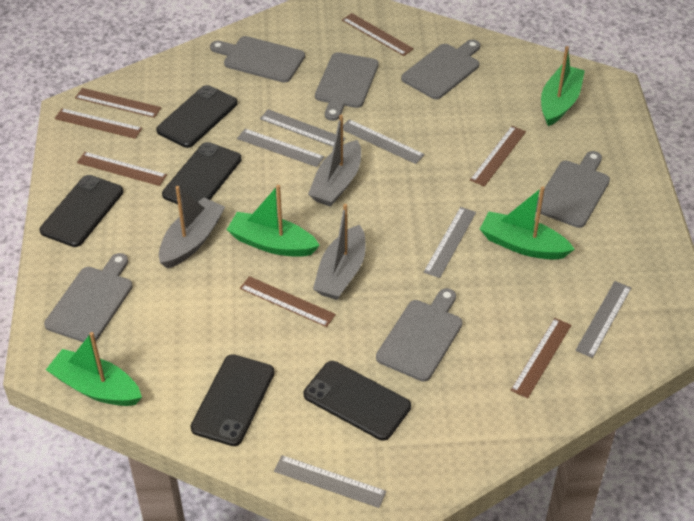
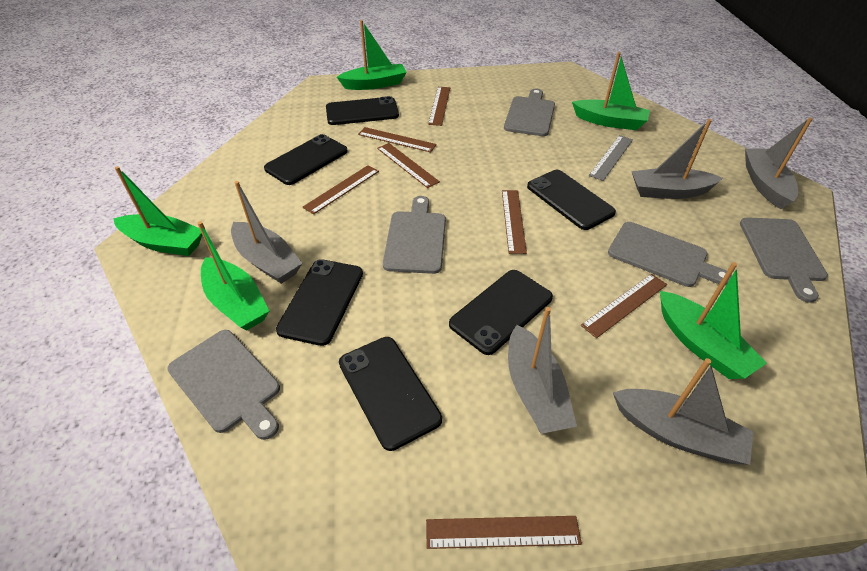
black phone: [40,175,123,247] [156,85,238,148] [162,142,242,204] [190,354,275,446] [304,361,411,441] = 5 -> [264,134,348,185] [276,259,363,346] [326,96,399,125] [339,337,442,451] [449,270,553,355] [527,170,616,230] = 6
green boat: [46,332,142,406] [227,185,320,257] [480,187,575,260] [541,46,585,126] = 4 -> [113,166,202,256] [197,221,269,331] [337,20,407,90] [572,52,650,130] [660,262,767,379] = 5
grey boat: [159,186,225,269] [308,115,361,207] [313,204,366,300] = 3 -> [231,181,303,284] [508,307,577,434] [613,358,754,465] [631,119,723,199] [745,118,812,209] = 5
grey cutting board: [44,253,133,342] [210,36,305,83] [315,52,379,121] [376,288,463,381] [401,39,480,99] [536,151,610,228] = 6 -> [167,330,280,440] [383,196,446,274] [504,89,555,136] [608,222,732,287] [740,217,828,303] = 5
grey ruler: [237,129,325,167] [260,109,345,147] [274,455,387,508] [343,119,425,164] [424,207,476,278] [575,281,631,358] = 6 -> [589,135,633,181] = 1

